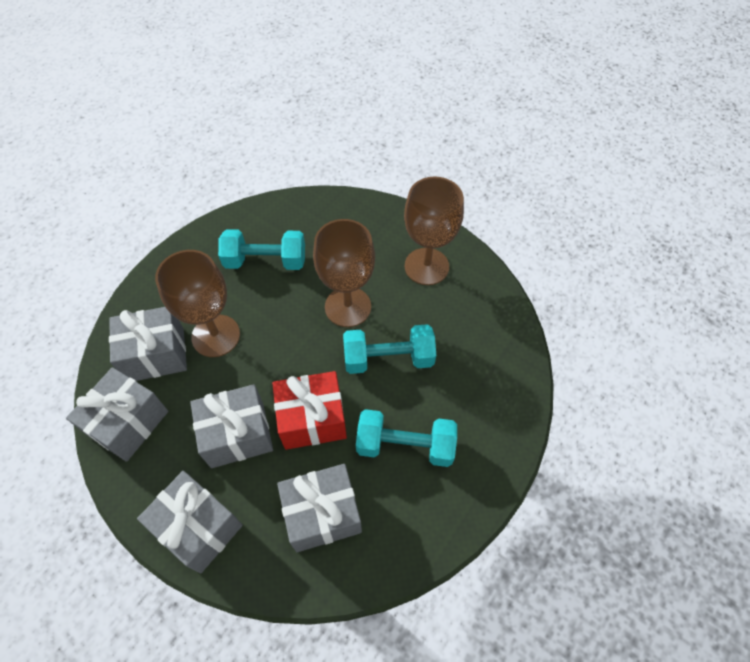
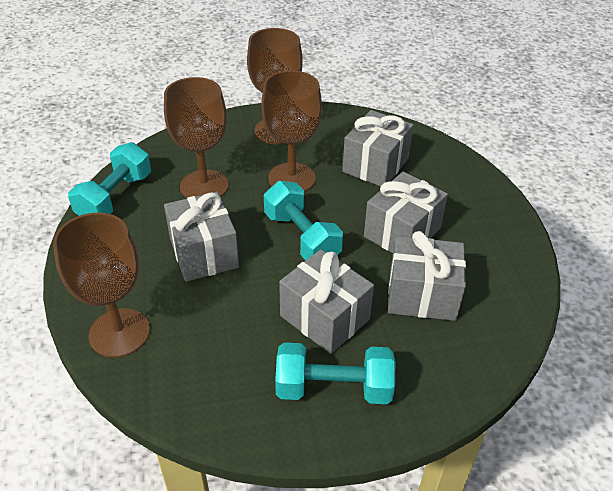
brown goblet: [155,250,240,357] [313,219,375,327] [404,176,464,285] = 3 -> [53,212,150,358] [164,77,229,198] [247,28,302,144] [261,71,322,192] = 4
red gift: [272,371,347,450] = 1 -> none = 0

